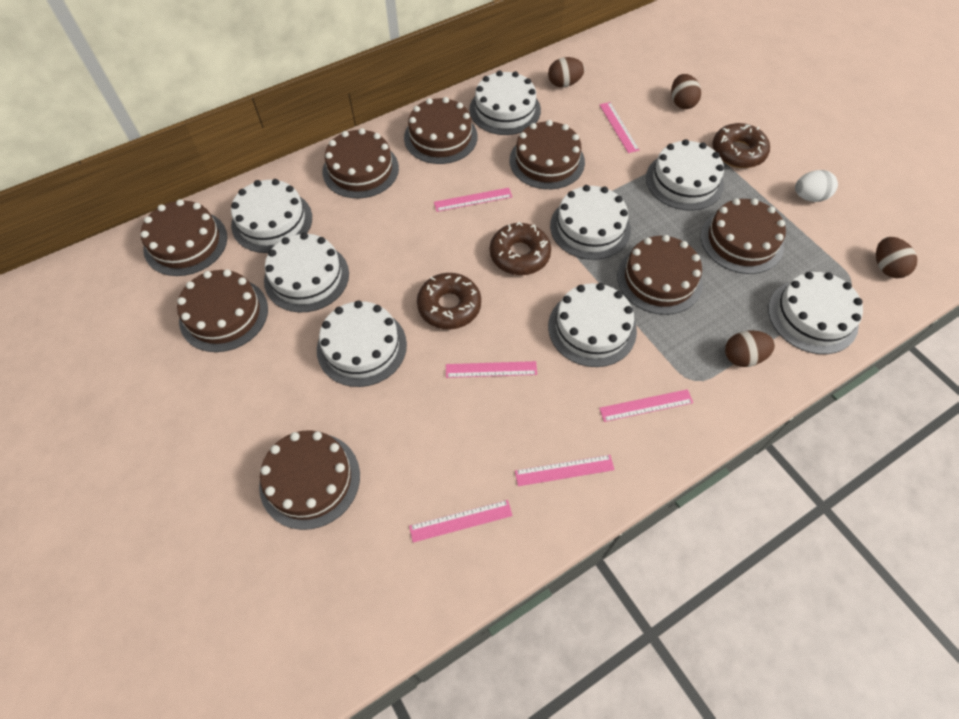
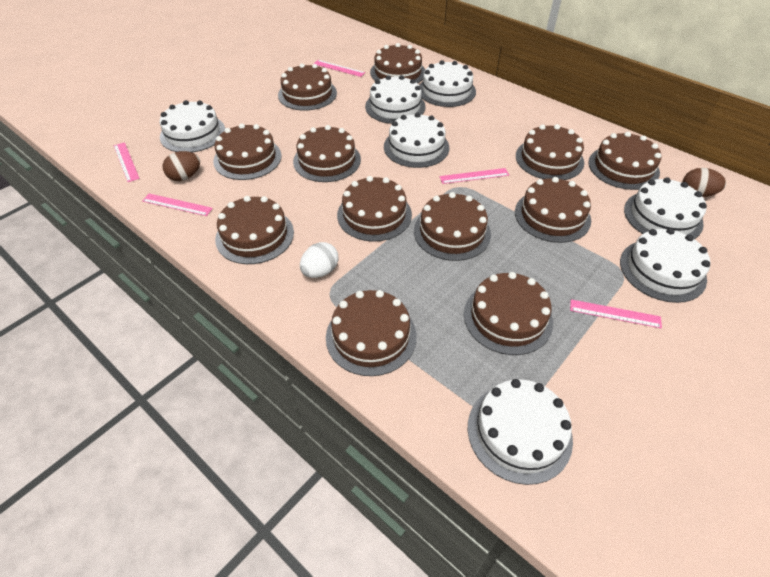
brown cake: [141,199,227,276] [177,269,268,352] [259,430,360,530] [323,128,399,199] [404,97,477,164] [510,120,585,189] [617,235,703,315] [701,198,786,274] = 8 -> [213,123,282,180] [215,196,294,264] [278,63,337,111] [293,125,361,182] [326,290,417,376] [337,176,412,242] [370,43,425,84] [414,192,491,261] [464,272,553,355] [515,177,591,243] [516,124,584,180] [588,132,661,190] = 12
brown donut: [417,273,481,329] [490,222,551,275] [712,123,770,168] = 3 -> none = 0
brown egg: [548,57,585,87] [671,74,701,109] [725,330,775,367] [876,237,917,278] = 4 -> [163,151,200,181] [683,168,726,197] = 2
pink ruler: [409,500,513,542] [434,188,512,212] [446,361,537,378] [515,455,615,486] [599,102,639,153] [599,389,693,422] = 6 -> [114,142,140,182] [142,194,213,216] [314,60,365,77] [439,168,509,184] [570,299,662,328] = 5
white cake: [231,179,312,253] [264,233,349,312] [317,301,407,387] [469,70,541,135] [548,283,637,367] [550,185,631,260] [646,139,724,211] [768,272,863,354] = 8 -> [160,100,225,152] [365,75,426,124] [384,113,449,168] [419,60,476,107] [467,379,573,485] [620,228,710,303] [624,177,707,239] = 7

